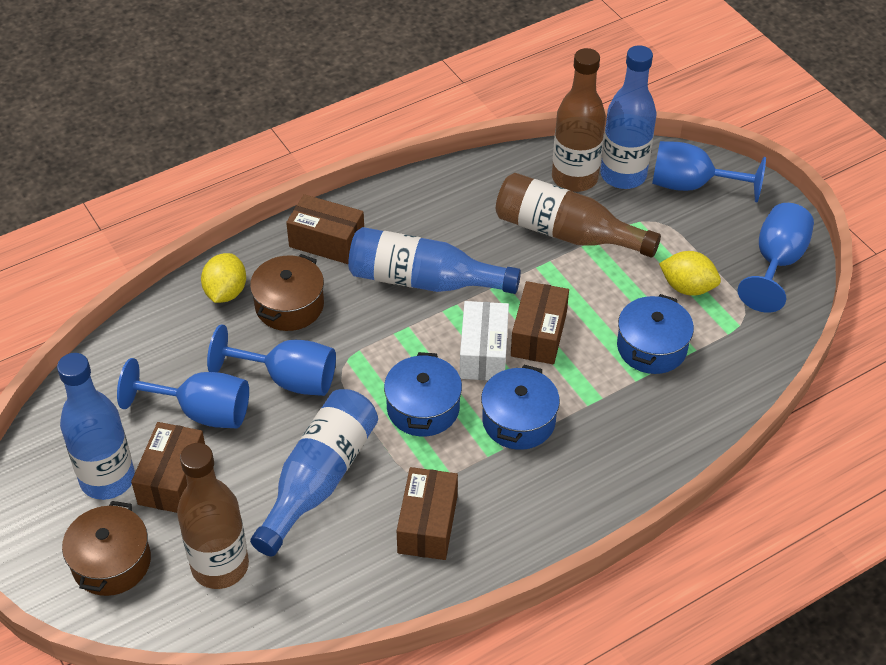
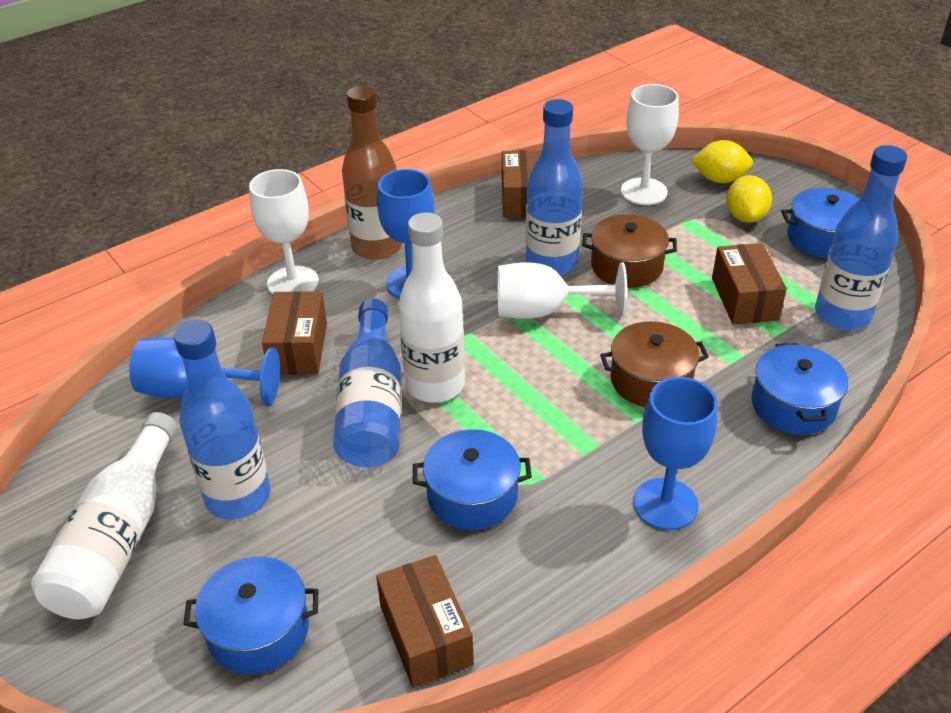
blue goblet: [117,358,249,428] [207,324,336,396] [652,141,766,202] [737,203,814,313] = 4 -> [129,337,280,406] [377,169,434,298] [633,377,717,530] = 3
blue pot: [384,352,462,436] [481,365,560,450] [617,294,694,374] = 3 -> [183,556,318,674] [413,429,532,530] [751,343,848,435] [781,188,859,258] = 4
brown bottle: [177,443,249,589] [496,173,661,257] [552,48,606,192] = 3 -> [342,86,402,260] = 1
white bottle: none = 0 -> [31,412,178,619] [398,212,465,403] = 2
white box: [460,301,509,380] = 1 -> none = 0
white goblet: none = 0 -> [249,169,319,295] [498,262,627,319] [621,84,679,205] = 3

